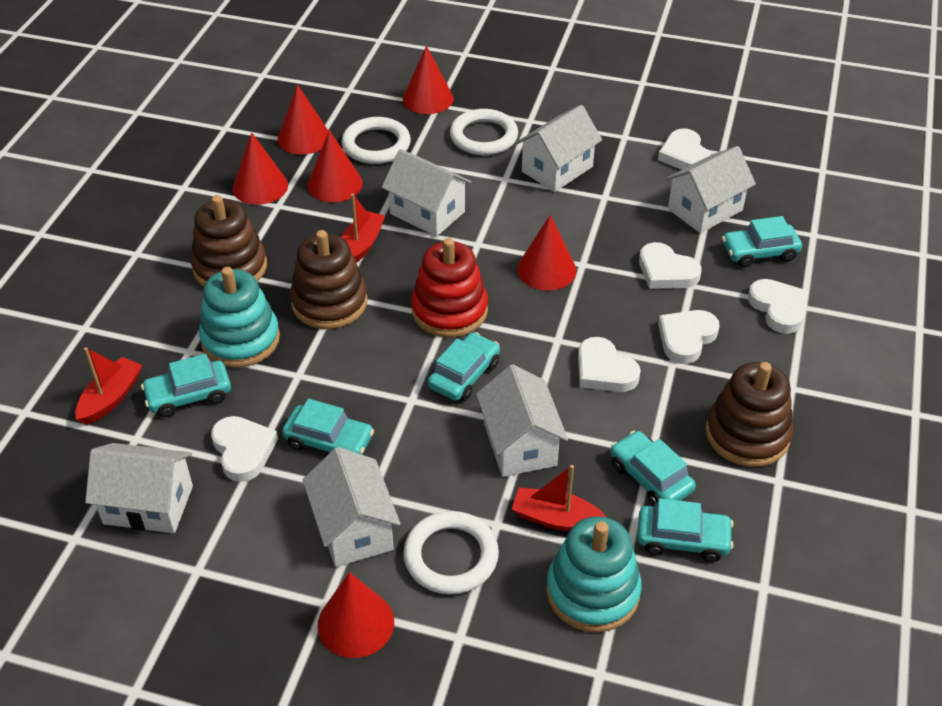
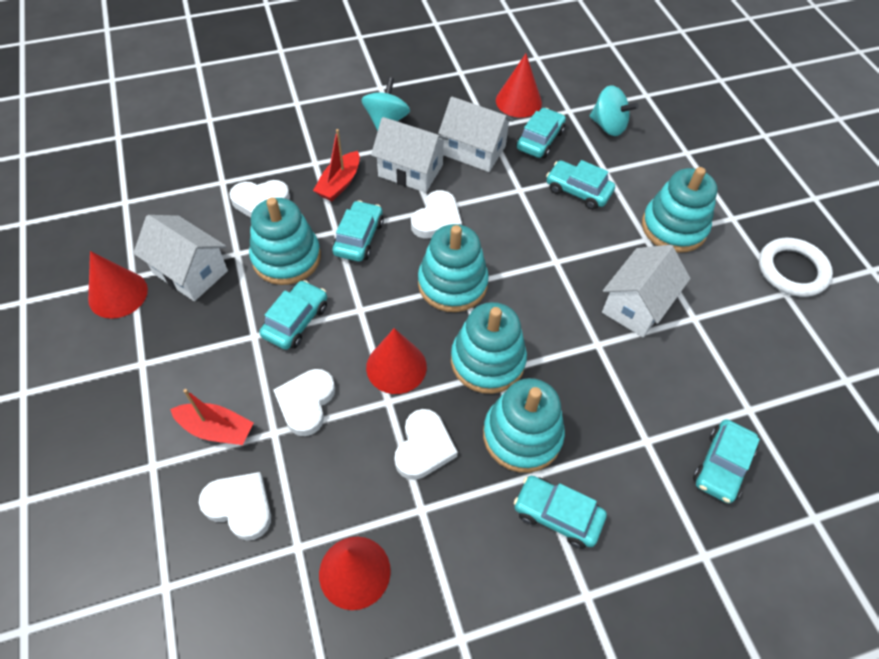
brown stacking toy: [191,195,267,287] [290,230,368,329] [706,362,793,467] = 3 -> none = 0
red boat: [75,347,142,425] [342,194,385,263] [512,465,607,531] = 3 -> [170,389,254,445] [313,129,360,201] = 2
red cone: [233,132,288,205] [278,84,329,155] [307,130,363,202] [318,572,394,658] [403,45,454,114] [517,215,576,291] = 6 -> [88,251,148,319] [319,537,391,610] [366,328,427,394] [496,54,542,118] = 4
red stacking toy: [411,238,488,337] = 1 -> none = 0
turquoise spinning top: none = 0 -> [361,77,410,131] [590,85,639,136] = 2
turquoise stacking toy: [199,267,280,368] [546,516,642,632] = 2 -> [249,198,321,285] [418,224,489,312] [451,302,527,394] [483,378,565,473] [642,167,717,253] = 5
white heart: [211,416,278,482] [578,337,641,392] [639,242,702,289] [658,128,711,170] [658,310,720,364] [748,279,808,334] = 6 -> [199,472,271,541] [229,180,290,218] [273,369,335,436] [394,409,458,480] [411,190,462,239] = 5
white house: [85,443,193,533] [303,447,401,567] [382,149,471,237] [476,364,568,477] [516,105,602,192] [665,146,756,234] = 6 -> [133,215,228,301] [371,117,449,193] [438,96,514,172] [602,245,690,337] = 4
white ring: [341,117,411,164] [403,511,499,595] [450,109,518,155] = 3 -> [759,238,833,297] = 1

